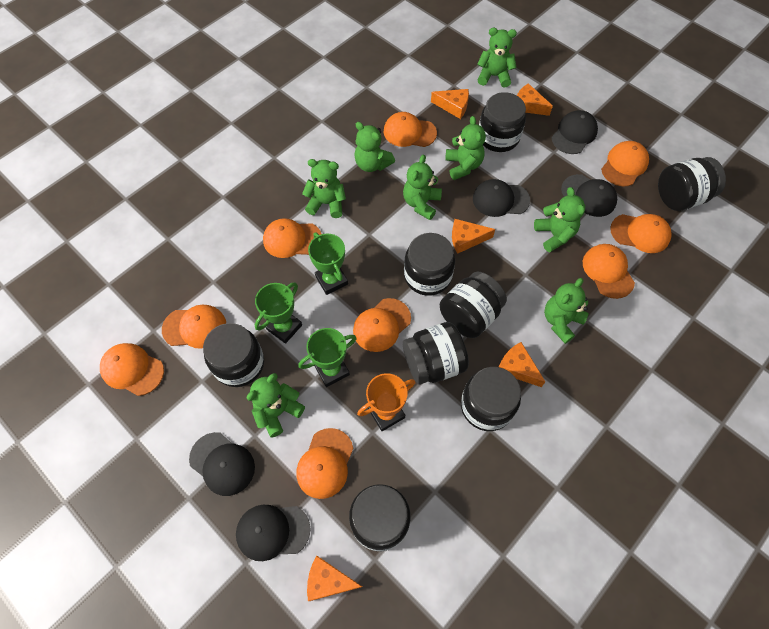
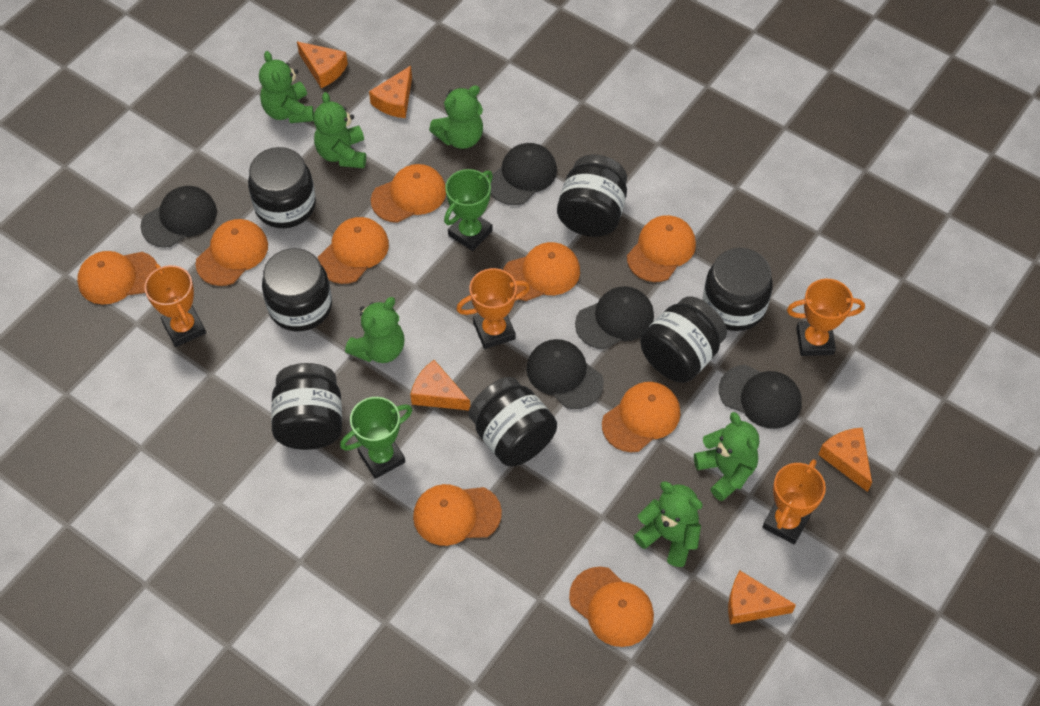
black jar: [203,323,264,387] [349,484,411,551] [403,322,469,385] [404,233,455,296] [440,272,507,338] [461,367,521,431] [479,92,526,152] [658,157,726,211] = 8 -> [248,147,316,228] [262,248,332,331] [271,363,342,450] [469,377,557,466] [557,155,627,237] [640,296,727,383] [703,248,773,331] = 7
green teddy bear: [247,373,305,438] [302,159,346,218] [354,122,395,172] [403,155,442,220] [445,116,486,180] [477,28,517,87] [534,187,585,252] [544,278,589,344] = 8 -> [259,51,314,123] [313,92,366,168] [345,297,404,363] [429,85,483,149] [634,482,703,567] [694,412,759,501] = 6
green trophy: [255,282,302,344] [298,328,357,387] [308,232,348,295] = 3 -> [340,397,413,479] [444,169,493,251] = 2
orange trophy: [357,373,415,431] = 1 -> [144,264,206,347] [456,268,530,349] [762,459,826,544] [787,279,865,356] = 4

